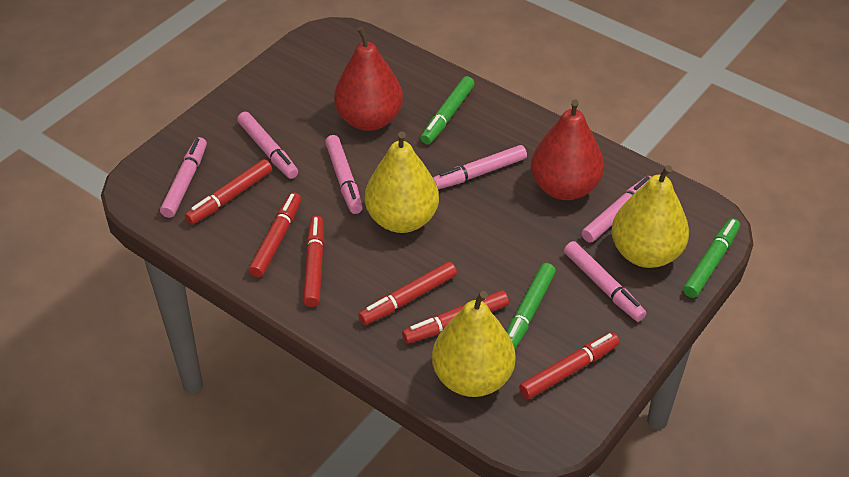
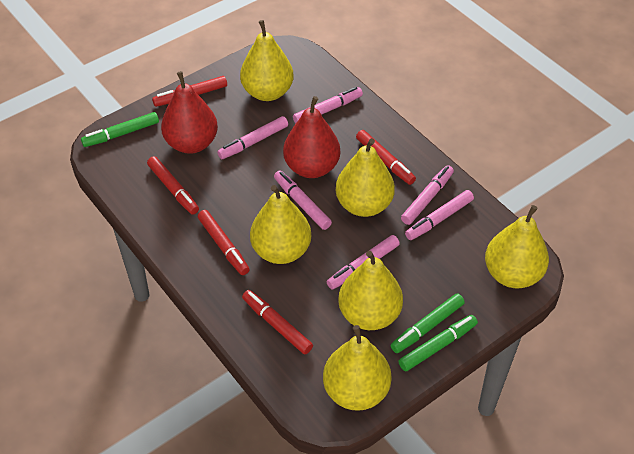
red marker: [185,159,272,225] [249,192,301,278] [303,216,324,307] [358,262,457,325] [402,290,509,344] [519,332,620,399] = 6 -> [147,156,199,215] [152,76,227,107] [198,210,250,275] [242,290,313,354] [356,130,416,185] = 5
yellow pear: [365,131,439,233] [432,291,516,397] [611,165,689,268] = 3 -> [240,20,294,101] [250,185,311,264] [323,325,392,411] [336,138,395,217] [338,251,403,330] [485,205,549,288] = 6

